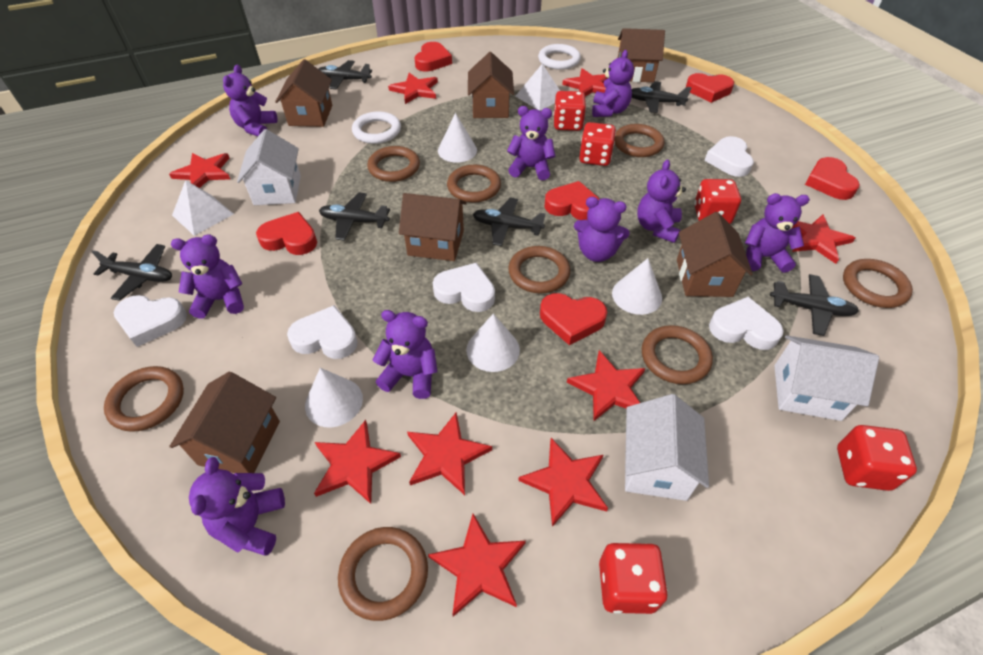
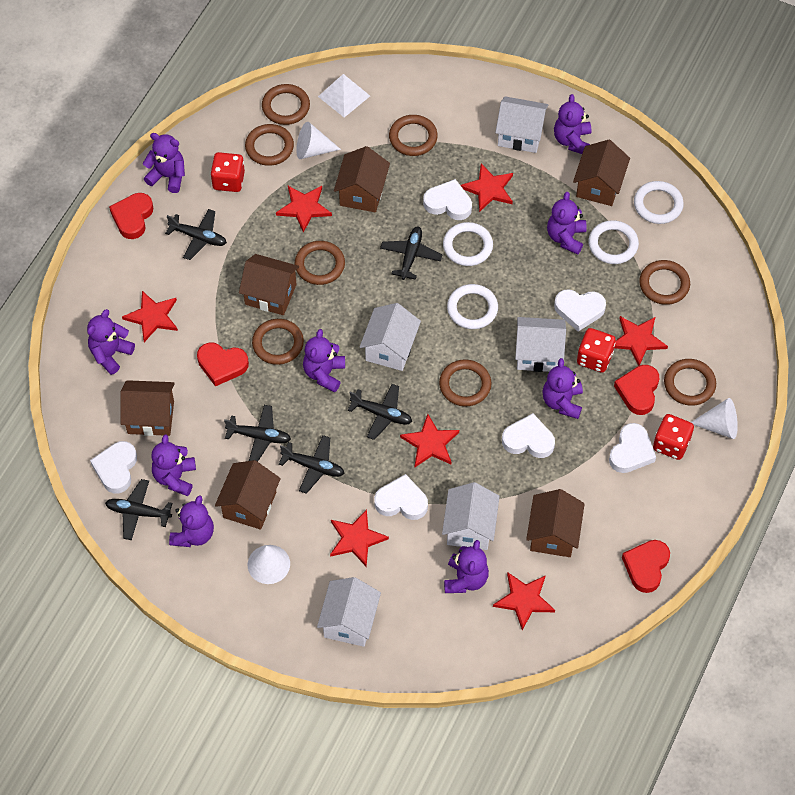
red dice: [554,91,586,131] [579,122,616,166] [599,543,668,614] [694,179,741,224] [837,425,917,491] = 5 -> [210,152,245,192] [577,328,616,373] [653,414,694,460] = 3
red heart: [256,212,317,255] [415,42,452,72] [540,293,607,345] [545,181,599,220] [686,73,734,103] [805,157,860,200] = 6 -> [109,193,153,239] [197,343,249,386] [614,365,659,415] [622,540,670,593] = 4
red star: [169,153,230,188] [314,420,401,504] [388,73,438,104] [407,412,492,495] [428,514,526,616] [518,438,608,527] [562,68,608,96] [567,350,645,421] [791,214,855,264] = 9 -> [122,291,178,342] [276,186,332,233] [330,509,389,566] [400,414,459,467] [460,164,513,212] [493,572,555,630] [614,316,668,366] = 7
white cone: [305,368,363,427] [438,113,477,163] [466,314,520,372] [612,258,662,315] = 4 -> [248,545,290,584] [296,122,341,159] [691,398,738,439] = 3
white heart: [114,295,187,347] [287,305,358,359] [433,263,495,312] [704,136,754,177] [709,297,784,350] = 5 -> [90,441,137,493] [374,474,428,520] [423,179,472,220] [502,413,555,458] [554,289,606,331] [609,423,656,473] = 6
white house: [237,129,301,205] [625,394,709,501] [774,335,879,421] = 3 -> [317,577,381,647] [360,303,421,371] [442,482,500,550] [495,96,548,153] [515,317,566,372] = 5
white pyramid: [172,180,233,236] [515,64,560,110] = 2 -> [318,74,370,117] = 1
white ring: [352,111,401,144] [538,44,581,70] = 2 -> [443,222,493,266] [447,284,498,329] [588,220,639,264] [634,181,684,224] = 4

